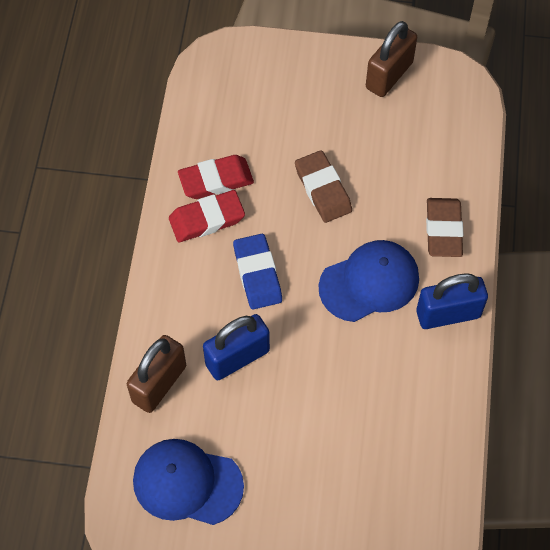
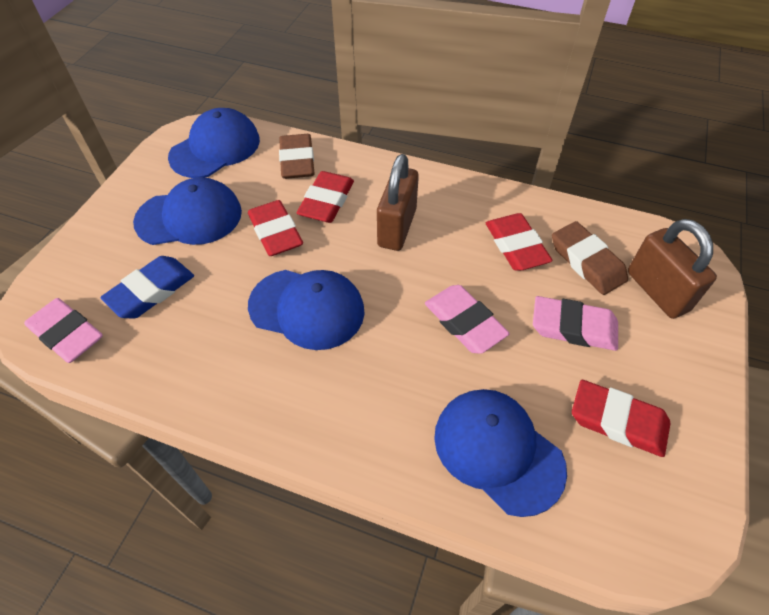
blue cap: [133,439,244,525] [319,240,419,322] = 2 -> [133,177,242,245] [168,108,260,178] [248,270,364,350] [434,389,567,517] = 4
blue padlock: [203,314,270,380] [416,273,488,329] = 2 -> none = 0
pink eraser: none = 0 -> [24,298,103,363] [425,285,510,354] [533,296,618,351] = 3
red eraser: [169,190,245,242] [178,155,254,199] = 2 -> [248,200,303,256] [297,171,354,223] [486,213,553,271] [572,380,671,457] = 4

